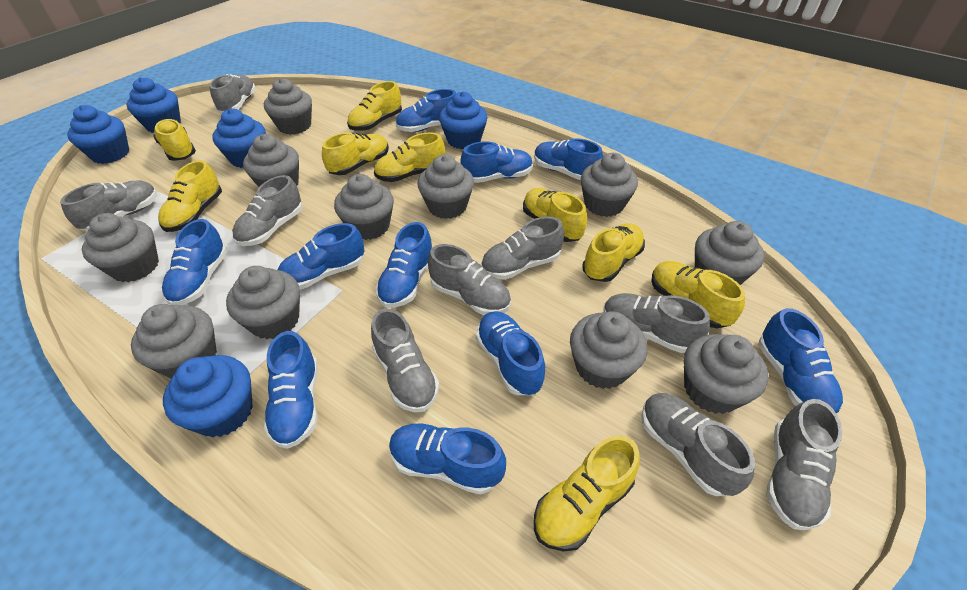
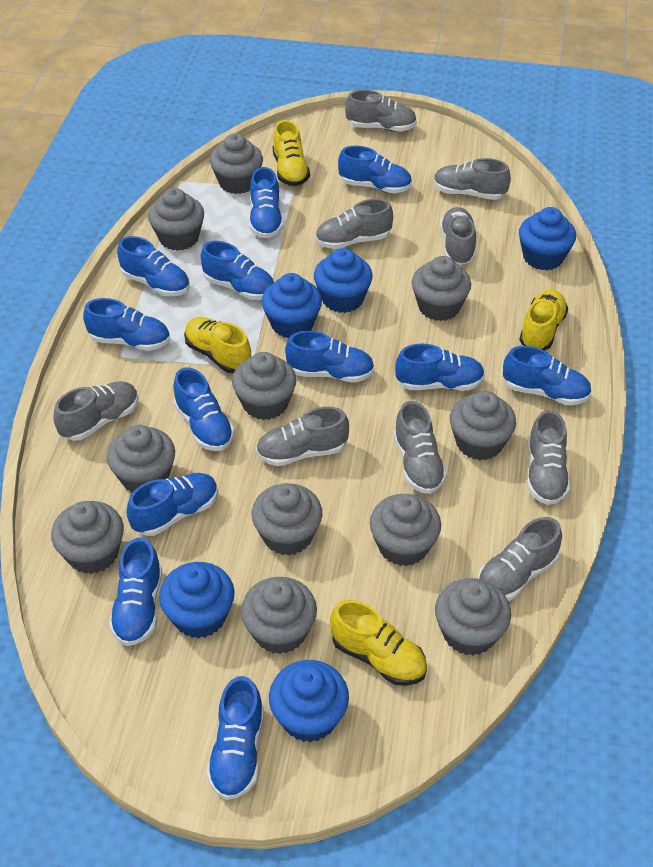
blue shoe: [162,219,227,305] [264,331,318,449] [277,223,364,290] [376,222,432,308] [389,423,506,495] [395,89,456,132] [461,141,533,183] [476,311,545,395] [534,139,603,180] [758,308,843,414] = 10 -> [83,298,170,351] [109,537,162,646] [118,236,189,297] [127,473,218,536] [173,367,235,451] [201,241,274,300] [207,676,264,800] [249,167,283,238] [285,331,374,383] [338,146,412,193] [395,344,485,391] [503,346,592,406] = 12
yellow shoe: [153,119,196,161] [158,160,222,232] [322,132,389,175] [347,81,402,131] [374,132,445,182] [523,188,587,242] [534,435,640,551] [582,224,645,282] [651,261,745,328] = 9 -> [184,317,251,373] [273,120,310,186] [330,600,427,686] [519,289,568,351] = 4

